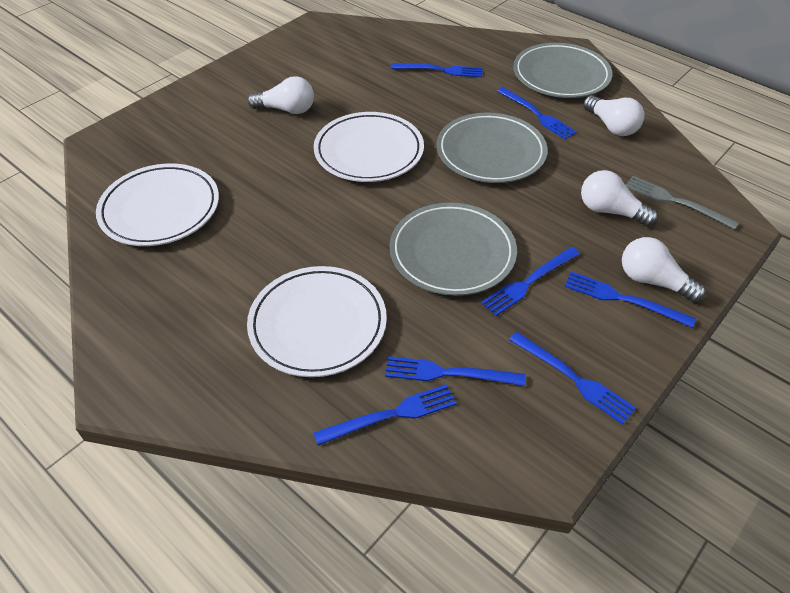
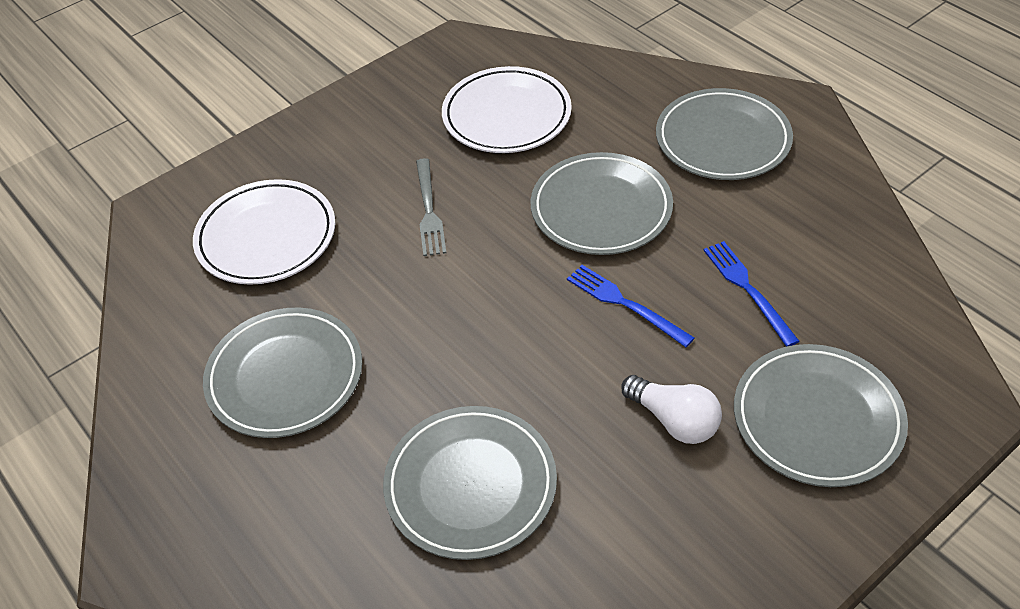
blue fork: [314,384,456,445] [385,356,526,386] [391,63,483,77] [481,247,580,316] [497,87,577,139] [509,332,636,424] [564,271,696,328] = 7 -> [567,265,694,347] [704,241,799,347] = 2
grey plate: [390,203,517,296] [437,113,548,183] [513,43,612,98] = 3 -> [203,307,362,438] [383,406,557,560] [530,152,673,255] [656,88,793,180] [734,344,908,487] = 5
white light bulb: [247,76,314,114] [581,170,658,227] [583,95,644,136] [622,237,706,303] = 4 -> [621,375,722,444] = 1
white plate: [96,163,219,246] [247,266,387,377] [314,112,424,182] = 3 -> [193,179,335,285] [442,66,572,153] = 2

